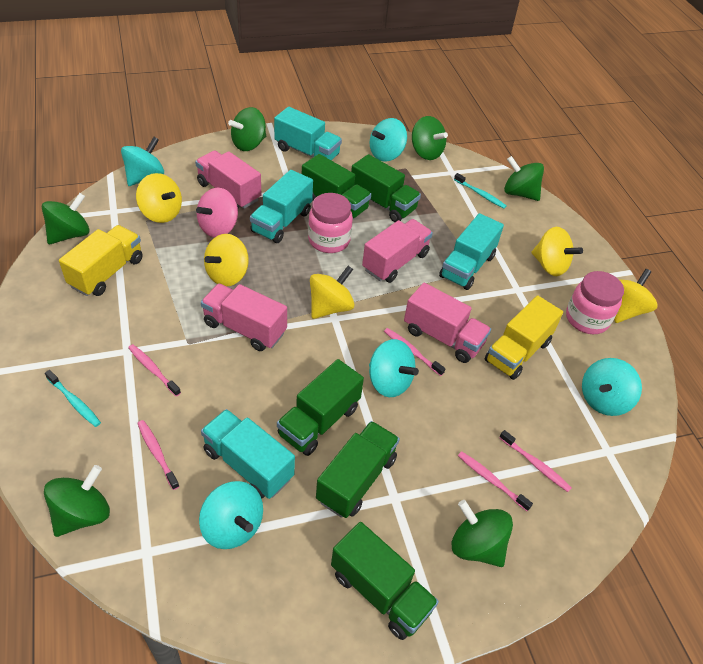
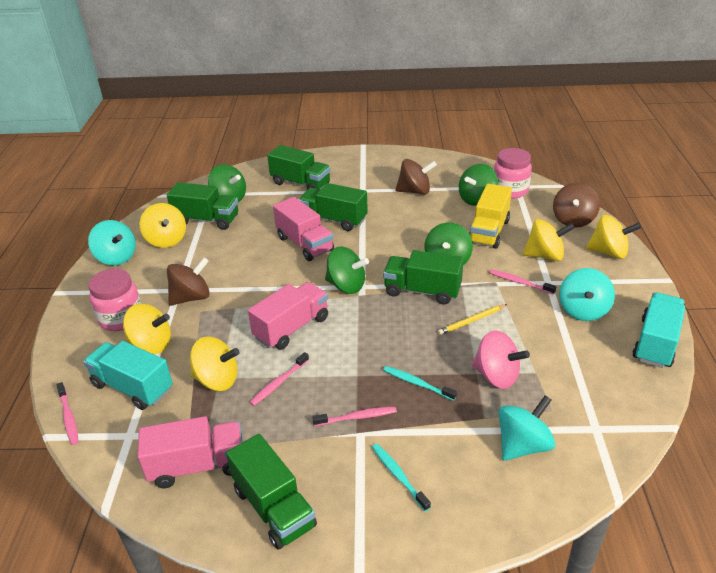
brown spinning top: none = 0 -> [167,257,210,306] [395,159,437,195] [553,183,600,228] = 3
green spinning top: [42,193,90,244] [44,465,110,537] [228,107,266,151] [412,116,448,160] [452,500,513,567] [504,156,544,201] = 6 -> [208,164,246,202] [325,246,369,294] [424,223,473,265] [459,164,498,206] = 4
pink toothbrush: [128,344,181,397] [137,420,180,490] [384,328,445,376] [458,451,533,511] [499,430,572,492] = 5 -> [56,382,78,445] [250,352,309,406] [313,407,397,426] [489,269,556,295] = 4
pink truck: [195,150,261,209] [201,284,287,351] [362,219,433,283] [404,283,491,363] = 4 -> [138,416,243,488] [248,282,328,350] [273,197,334,261] = 3
turquoise spinning top: [121,137,164,186] [199,481,263,549] [369,339,419,397] [370,118,407,162] [582,358,642,416] = 5 -> [88,220,136,266] [498,395,555,461] [559,268,615,321] = 3
turquoise truck: [201,409,295,499] [250,170,313,243] [274,107,342,160] [439,213,504,290] = 4 -> [83,341,173,410] [633,292,685,368] = 2
yellow pencil: none = 0 -> [438,304,507,335] = 1
yellow truck: [59,225,143,296] [485,295,563,380] = 2 -> [469,184,512,249] = 1

